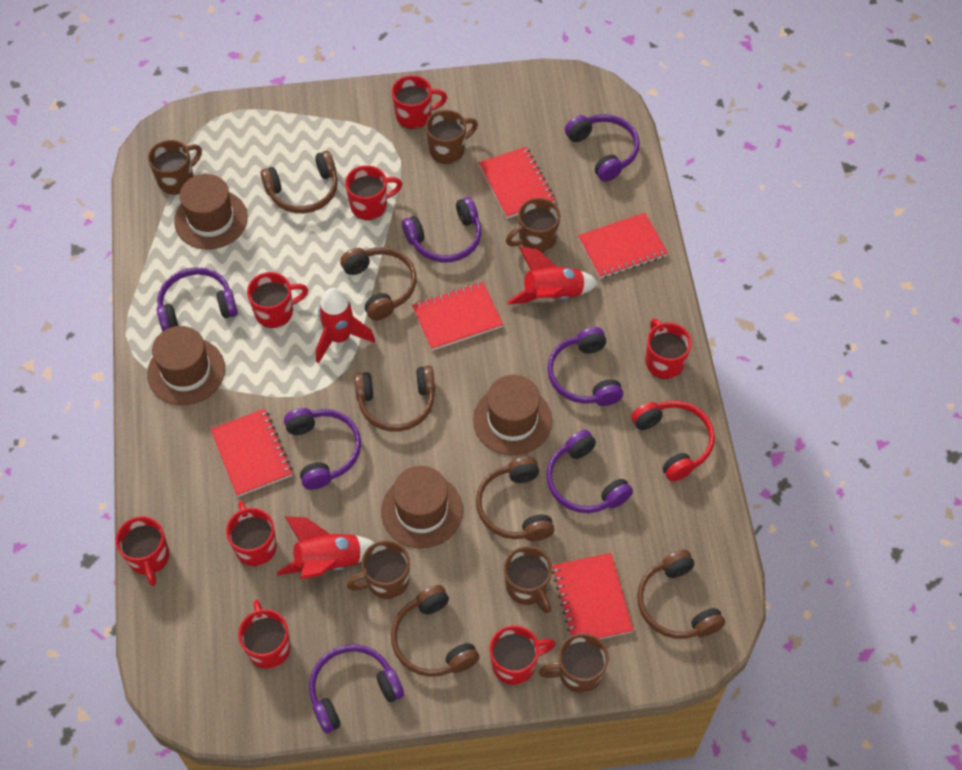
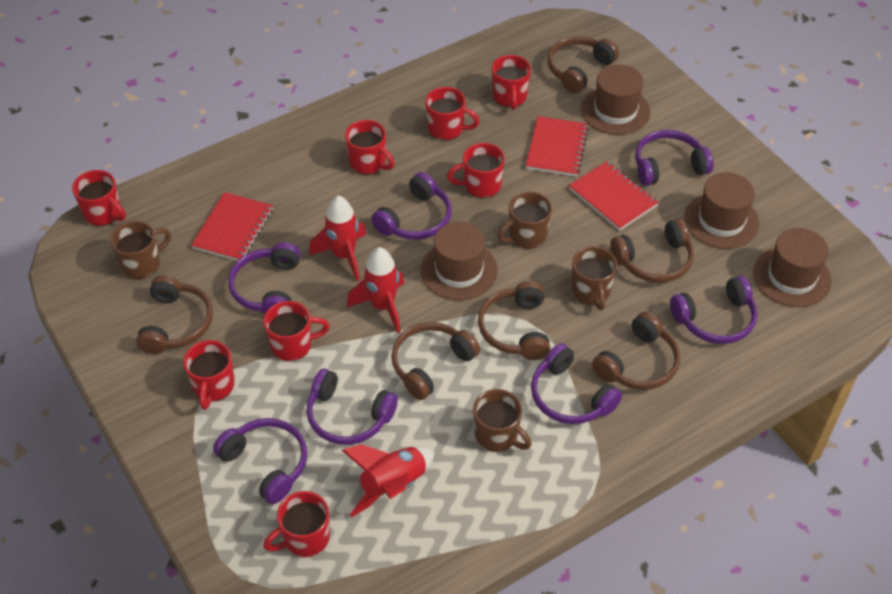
brown mug: [148,140,202,195] [347,540,410,599] [426,110,478,164] [504,546,552,613] [506,198,560,253] [539,633,609,693] = 6 -> [110,221,171,279] [473,389,532,452] [498,192,552,249] [571,246,617,310] = 4
red headphones: [631,400,715,482] = 1 -> none = 0
red notebook: [210,408,292,497] [412,282,503,351] [479,147,555,219] [552,553,634,639] [578,213,668,279] = 5 -> [191,192,273,261] [526,116,589,177] [569,161,659,231] = 3

